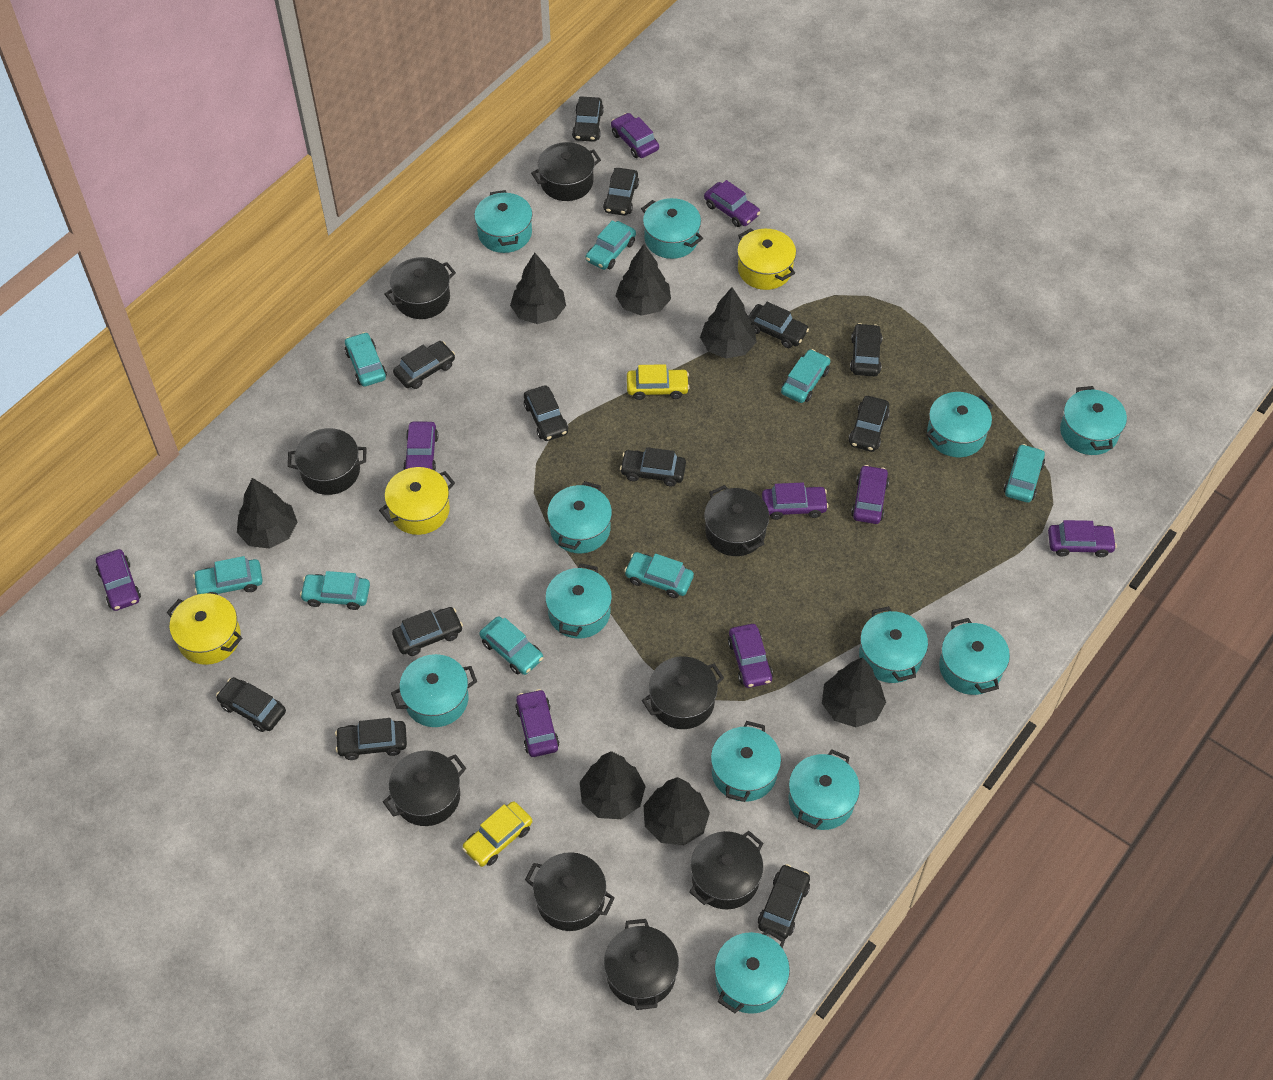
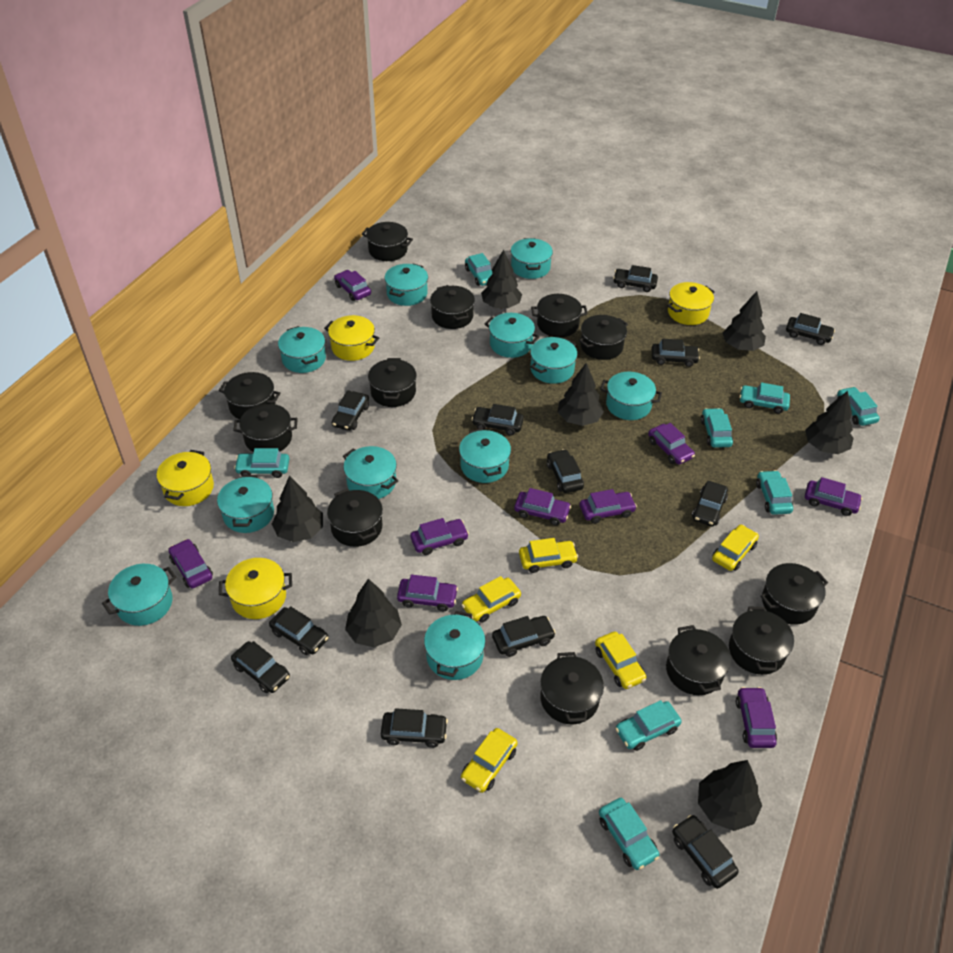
black pot: [288,428,366,495] [383,751,466,826] [385,257,456,319] [525,852,615,931] [531,142,601,201] [604,919,679,1010] [642,656,724,729] [690,831,764,909] [704,485,769,556] = 9 -> [219,372,280,420] [233,404,298,452] [327,488,383,547] [362,222,413,261] [368,358,417,407] [430,285,475,329] [531,294,588,337] [540,652,604,724] [579,315,628,360] [666,625,731,695] [729,606,794,675] [760,563,828,625] = 12
turquoise pot: [391,654,477,727] [474,190,532,253] [545,563,612,639] [547,481,612,553] [641,198,703,259] [711,721,781,802] [714,929,790,1014] [788,749,860,830] [859,606,928,683] [926,392,993,457] [939,618,1010,695] [1060,386,1127,455] = 12 -> [102,564,176,626] [217,475,274,533] [278,326,326,373] [343,446,398,499] [385,264,428,306] [424,611,486,680] [459,428,511,483] [485,313,540,358] [511,238,553,279] [530,337,577,384] [600,372,662,420] = 11
yellow car: [462,801,532,867] [627,364,690,400] = 2 -> [461,728,518,793] [462,576,521,623] [519,538,578,573] [595,631,646,689] [712,525,759,571] = 5
yellow pot: [167,593,242,665] [379,467,455,535] [737,228,796,290] = 3 -> [157,450,214,506] [219,558,292,619] [324,315,379,361] [667,282,715,325] = 4

